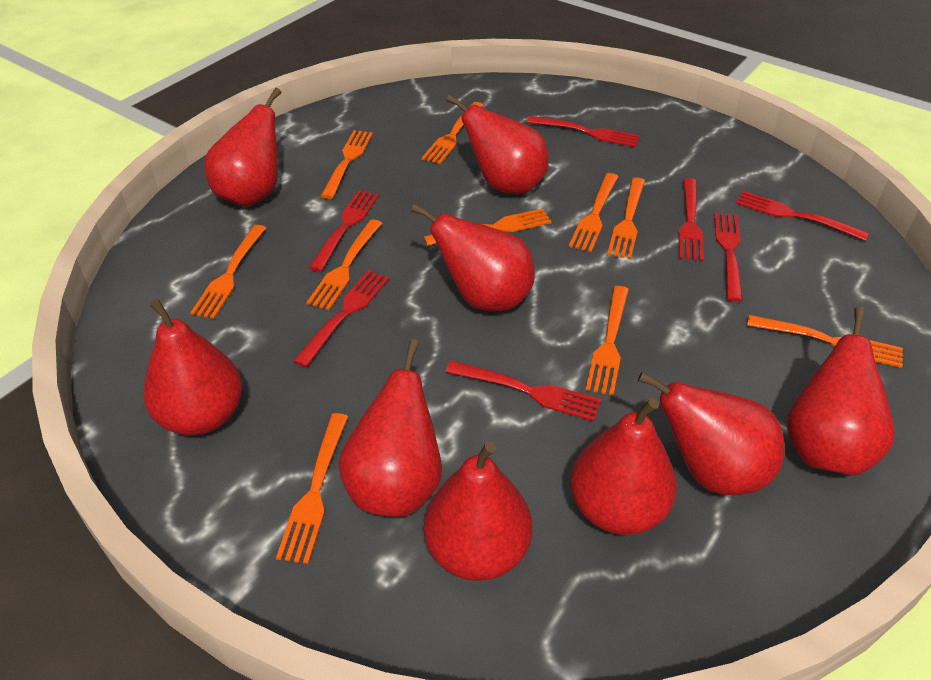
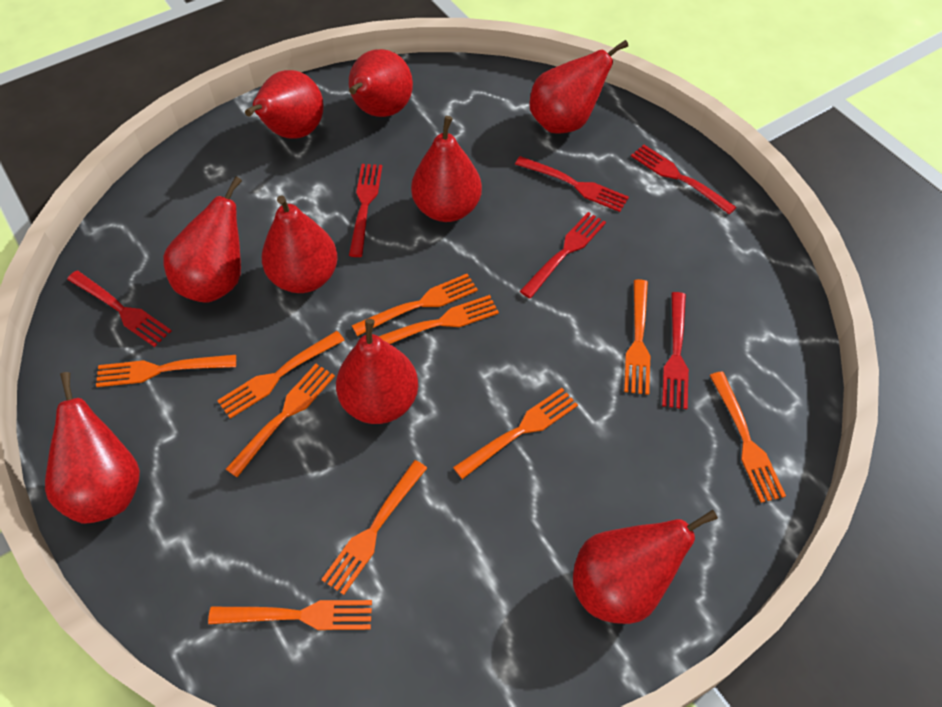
red fork: [293,270,389,367] [309,190,379,272] [445,361,601,422] [527,116,640,147] [679,178,704,261] [714,213,743,302] [736,191,869,241] = 7 -> [67,271,172,347] [349,164,382,257] [515,156,629,212] [520,212,606,298] [631,145,737,215] [662,292,689,409] = 6

